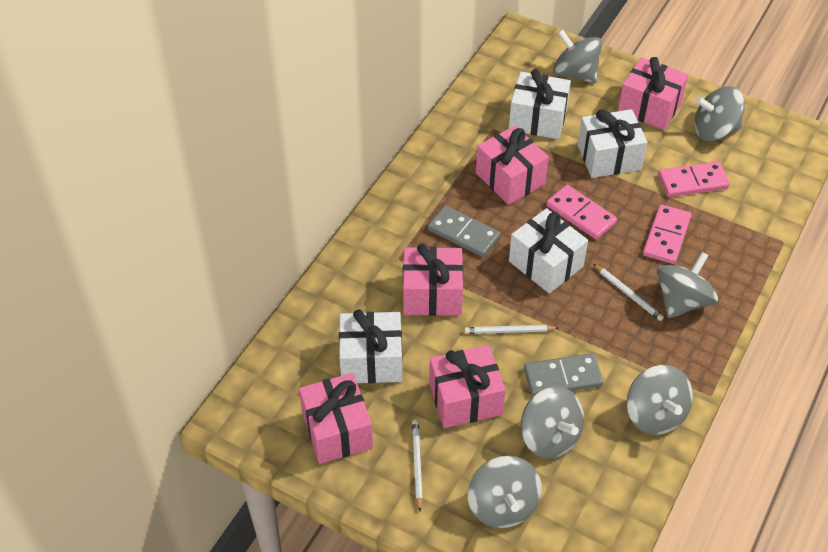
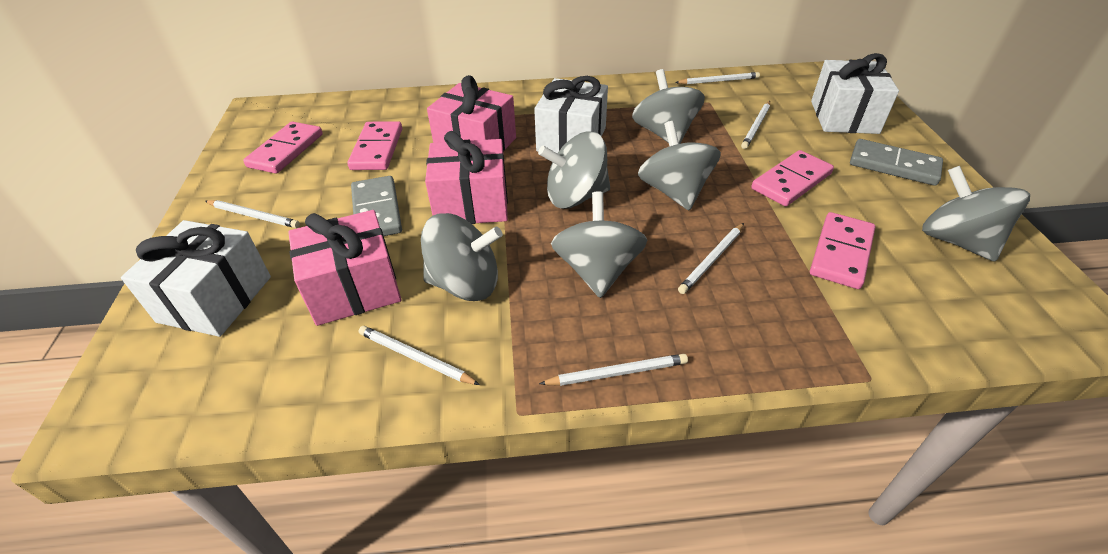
pink domino: [546,185,617,239] [643,204,691,264] [658,162,730,197] = 3 -> [243,121,323,174] [347,121,402,170] [752,150,834,206] [810,212,875,289] = 4
pink gift: [299,373,373,464] [403,244,463,316] [429,345,506,428] [476,126,549,205] [618,57,688,130] = 5 -> [288,210,402,326] [425,131,508,224] [427,75,516,152] = 3
white gift: [339,309,402,383] [509,69,571,139] [509,208,588,294] [578,109,647,178] = 4 -> [121,220,271,337] [534,76,608,153] [811,53,899,134] = 3
white pencil: [412,420,423,511] [464,325,559,334] [593,264,664,321] = 3 -> [205,200,300,228] [359,326,480,385] [539,354,688,386] [675,72,760,85] [678,223,744,294] [741,101,770,149] = 6

